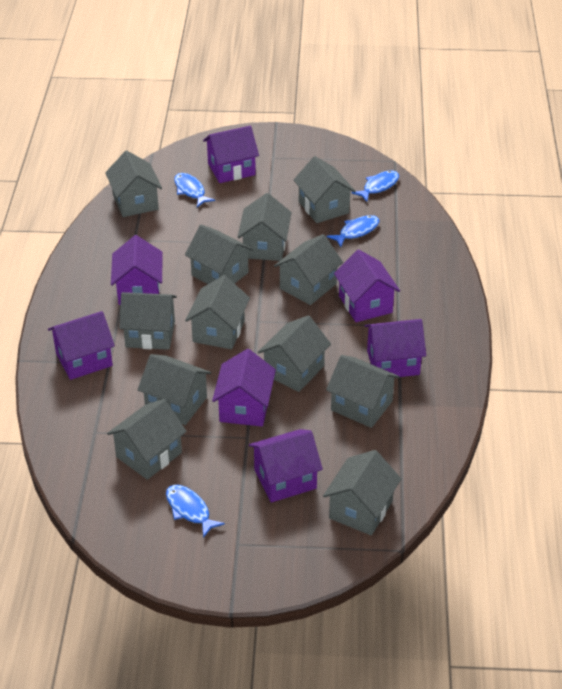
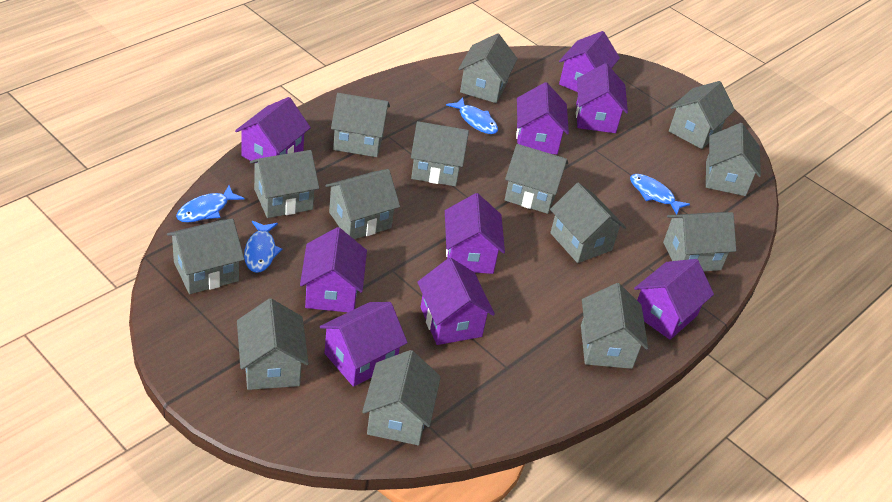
grey house: [105,151,162,217] [107,399,187,480] [119,292,177,350] [138,354,211,425] [185,225,253,284] [185,275,250,349] [237,193,292,261] [258,315,331,392] [274,234,343,305] [294,156,356,223] [323,450,401,536] [326,355,400,428] = 12 -> [167,219,244,294] [237,298,309,390] [250,150,319,218] [325,169,400,239] [331,93,390,157] [362,350,441,445] [411,121,469,186] [458,33,518,103] [505,144,568,214] [550,183,626,263] [581,283,648,369] [663,212,736,271] [669,81,735,149] [706,123,761,196] = 14
purple house: [48,311,115,380] [111,235,163,305] [203,126,259,183] [212,349,276,427] [249,429,323,503] [334,249,400,322] [365,319,426,377] = 7 -> [235,97,311,163] [300,227,367,312] [320,302,408,387] [417,258,495,345] [445,193,505,274] [516,82,569,155] [559,31,620,92] [576,63,628,133] [634,259,714,340] = 9

